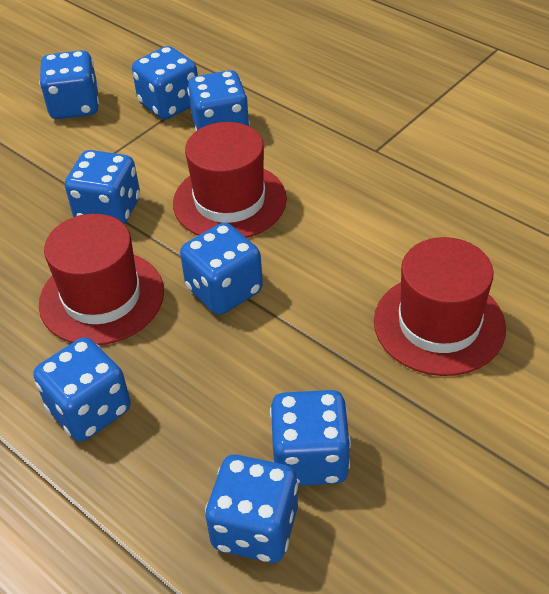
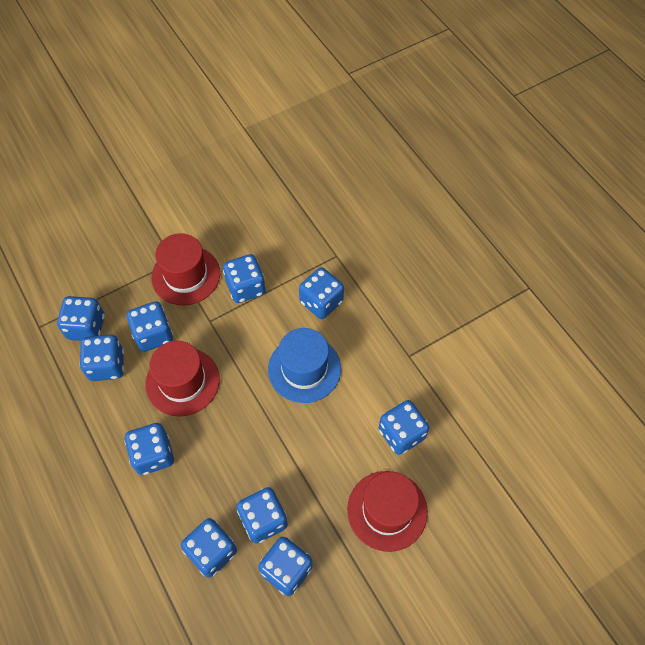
blue dice: [33,337,131,442] [39,50,99,119] [65,150,140,225] [132,46,198,120] [180,222,263,315] [187,70,250,131] [205,454,298,563] [270,390,351,486] = 8 -> [57,296,105,341] [79,334,124,381] [125,423,174,475] [127,301,173,352] [181,518,237,578] [223,254,266,303] [237,487,288,543] [258,537,313,596] [299,267,344,319] [379,400,429,455] = 10
blue hat: none = 0 -> [268,328,341,403] = 1

